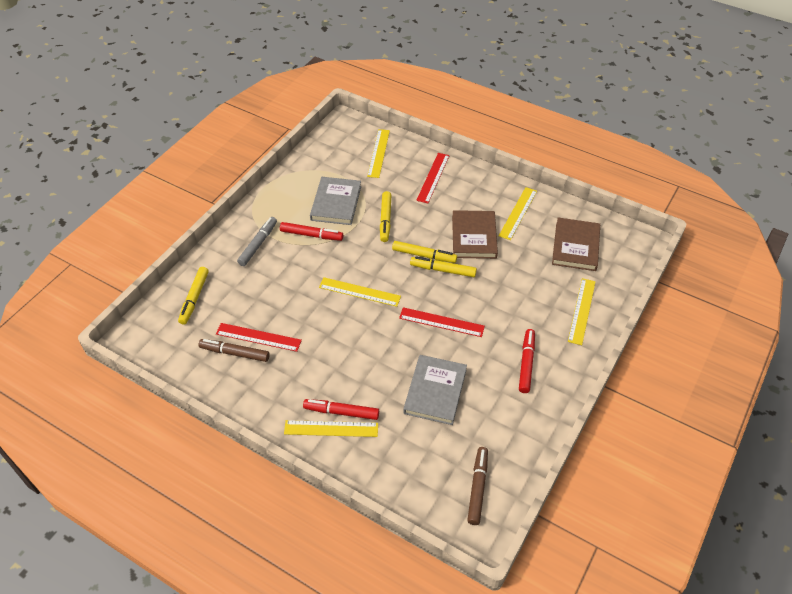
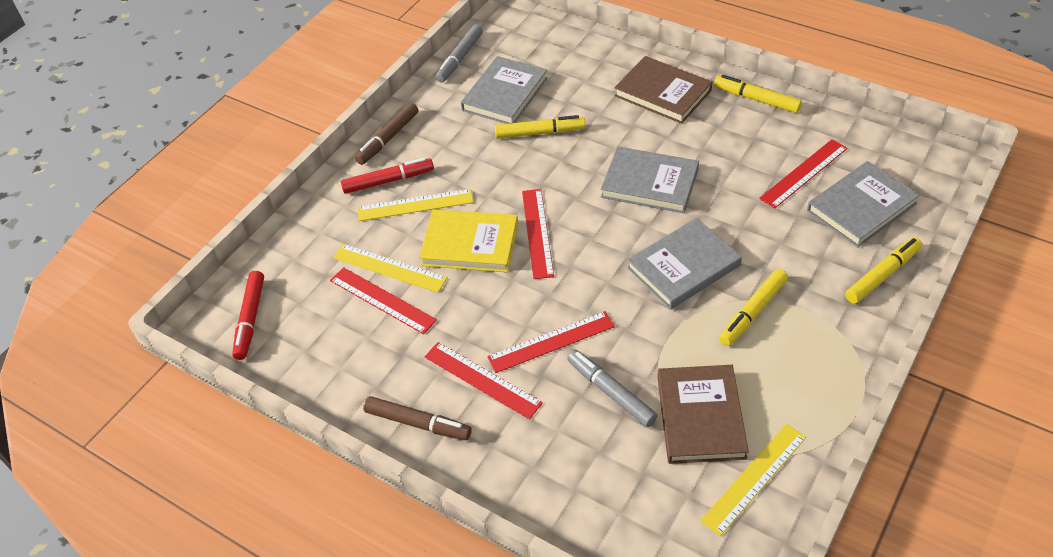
grey book: [310,177,361,225] [403,355,467,425] = 2 -> [461,56,548,124] [601,146,699,213] [627,218,742,309] [807,161,920,247] = 4
grey marker: [237,217,277,266] = 1 -> [435,25,483,83] [567,350,658,427] = 2
red marker: [280,222,343,241] [303,399,379,420] [519,329,535,393] = 3 -> [232,271,264,360] [341,158,434,194] = 2
red ruler: [216,323,302,352] [399,307,485,337] [416,153,450,203] = 3 -> [330,267,437,334] [424,342,543,419] [487,311,615,373] [522,189,554,279] [759,139,848,209] = 5
yellow book: none = 0 -> [419,209,518,272] = 1
yellow ruler: [284,420,378,437] [319,277,401,307] [367,129,390,178] [499,187,537,240] [568,278,596,345] = 5 -> [333,244,448,292] [358,189,474,221] [700,424,806,536] = 3

